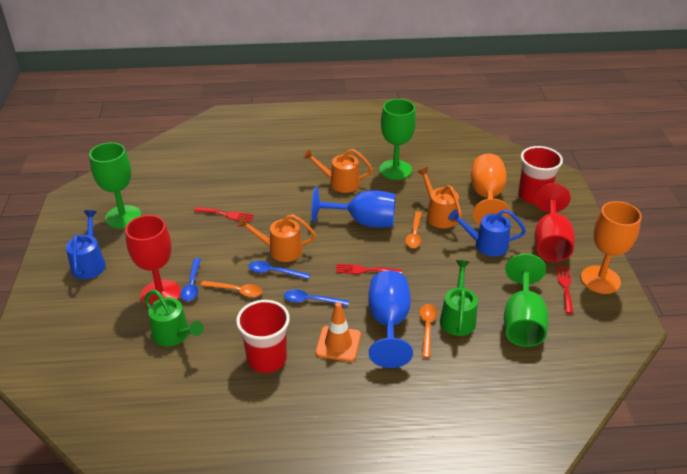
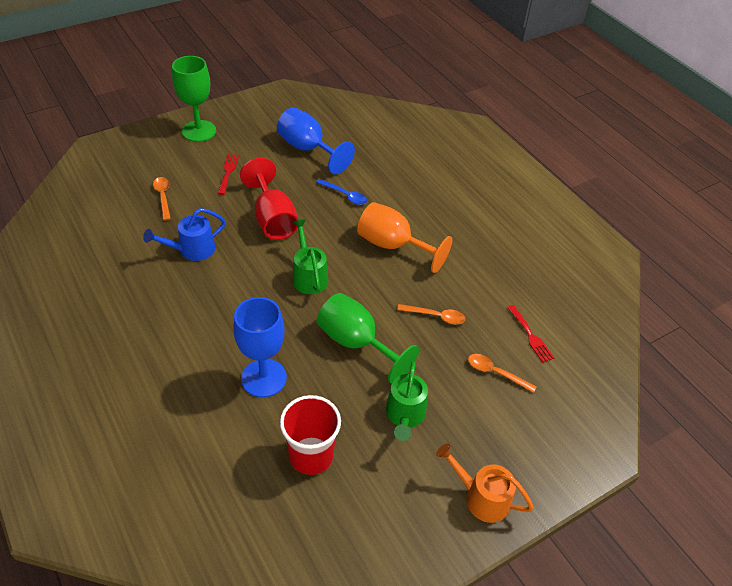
blue spoon: [181,258,201,301] [249,261,310,279] [284,289,349,306] = 3 -> [316,179,367,205] = 1
blue watering can: [66,210,106,279] [448,209,526,256] = 2 -> [143,208,226,261] = 1
green goblet: [89,142,141,229] [379,99,416,180] [504,254,549,347] = 3 -> [172,56,216,142] [317,293,419,384] = 2
orange goblet: [471,154,510,225] [581,201,642,294] = 2 -> [357,202,452,273] = 1
orange traffic cone: [316,302,361,362] = 1 -> none = 0
orange watering can: [237,214,316,262] [303,149,373,193] [417,167,462,228] = 3 -> [436,443,534,523] = 1
red cup: [236,300,290,373] [518,146,563,204] = 2 -> [280,395,341,475] = 1
red fork: [194,207,254,222] [336,263,402,274] [556,265,573,314] = 3 -> [218,154,239,195] [507,305,554,363] = 2
red goblet: [125,215,181,307] [534,183,575,262] = 2 -> [240,158,298,240] = 1

